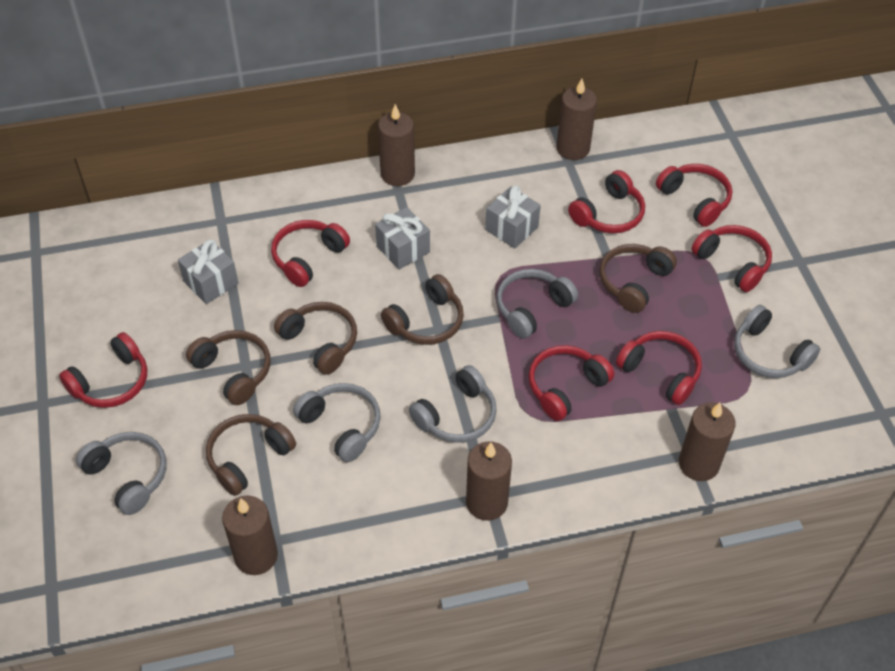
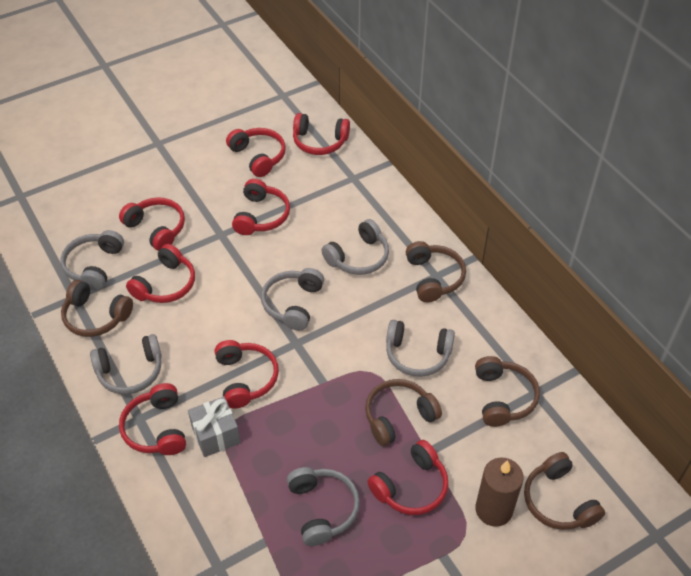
brown candle: [222,495,278,575] [378,104,415,186] [466,441,512,521] [556,79,597,160] [679,402,736,481] = 5 -> [475,457,524,527] = 1
grey gift: [178,239,239,304] [375,207,430,270] [485,185,541,249] = 3 -> [188,397,240,457] = 1
grey headphones: [76,432,166,515] [293,383,381,462] [409,365,497,443] [496,269,578,339] [734,305,820,378] = 5 -> [61,230,124,290] [90,334,162,394] [261,268,324,331] [287,467,360,546] [321,219,389,275] [386,320,455,377] = 6
red headphones: [59,332,147,408] [271,220,350,287] [528,345,614,421] [568,170,645,233] [616,331,702,405] [656,164,732,227] [691,225,772,292] = 7 -> [119,197,185,251] [119,383,186,455] [126,244,195,303] [214,340,279,409] [226,128,286,177] [232,179,290,235] [293,113,350,155] [367,440,449,515] = 8

